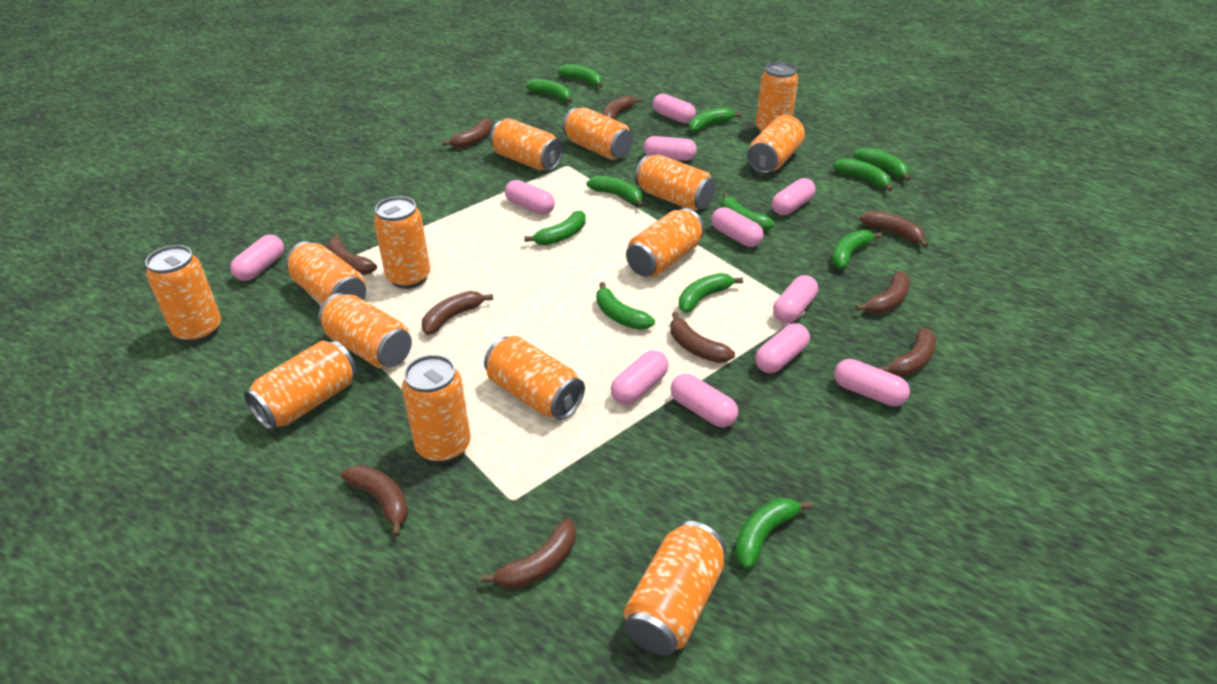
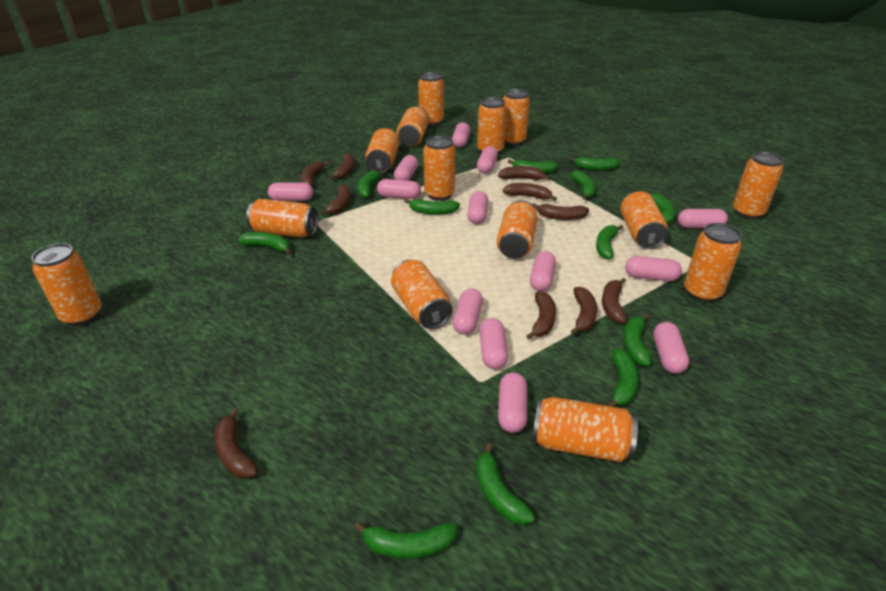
pink capsule: [230,235,284,281] [505,180,555,215] [611,350,669,405] [643,136,697,161] [653,93,696,123] [671,374,738,427] [712,207,764,247] [755,323,810,373] [772,178,816,215] [773,275,818,323] [834,359,910,406] = 11 -> [268,183,313,201] [377,179,421,199] [394,155,418,181] [452,122,470,147] [453,288,483,335] [467,191,488,224] [477,146,498,174] [480,318,508,369] [498,372,527,433] [530,251,556,291] [625,256,682,281] [653,322,689,374] [678,209,728,228] = 13

